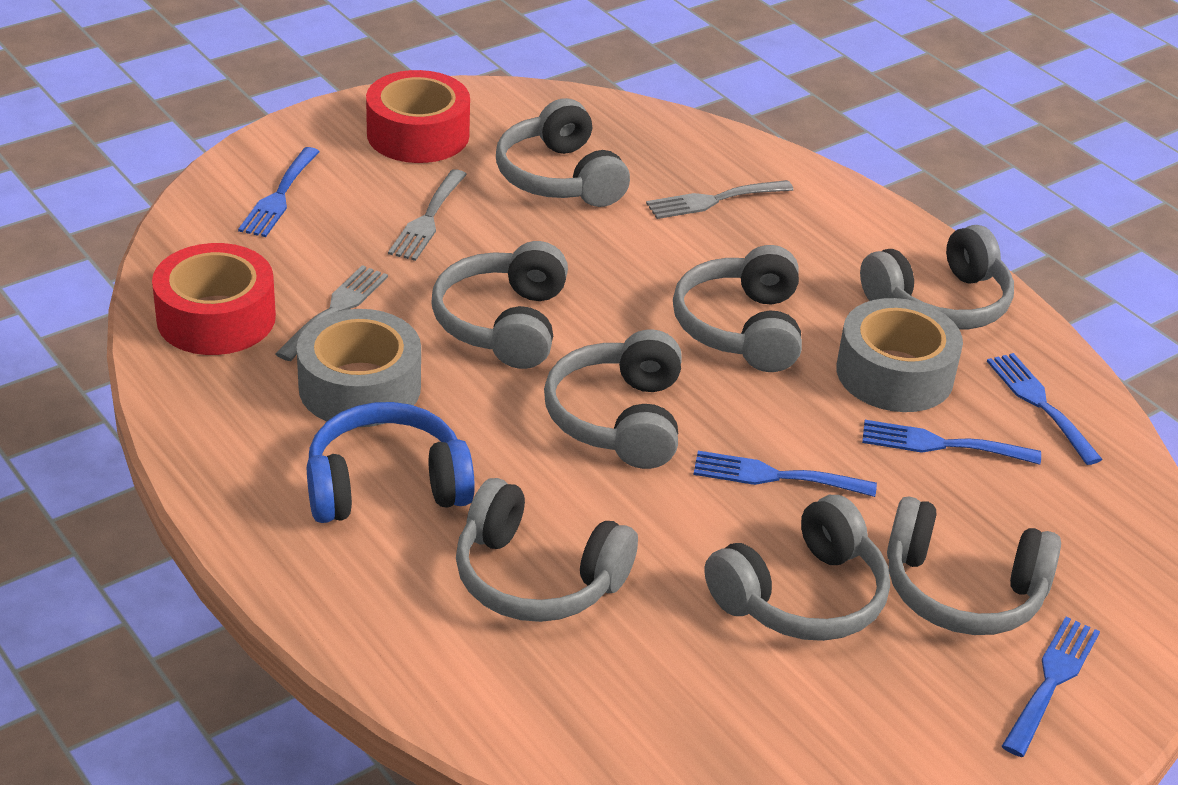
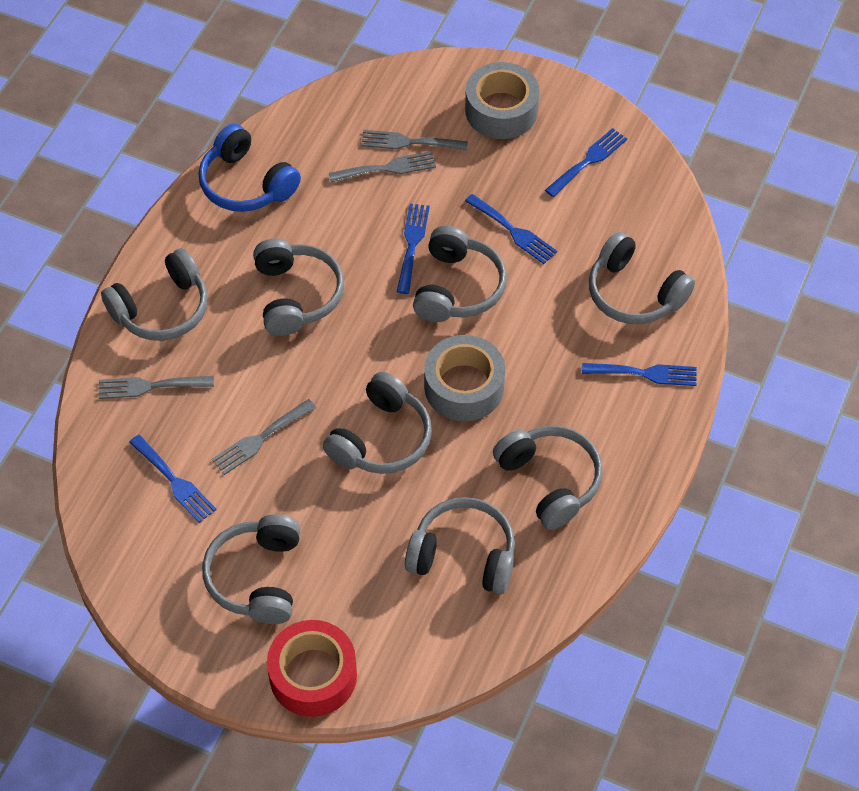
grey fork: [276,265,388,361] [388,169,467,261] [646,180,793,219] = 3 -> [99,376,214,399] [212,399,316,475] [329,151,436,182] [361,130,468,151] = 4
red tape: [152,243,276,355] [366,70,470,163] = 2 -> [267,620,357,717] = 1

